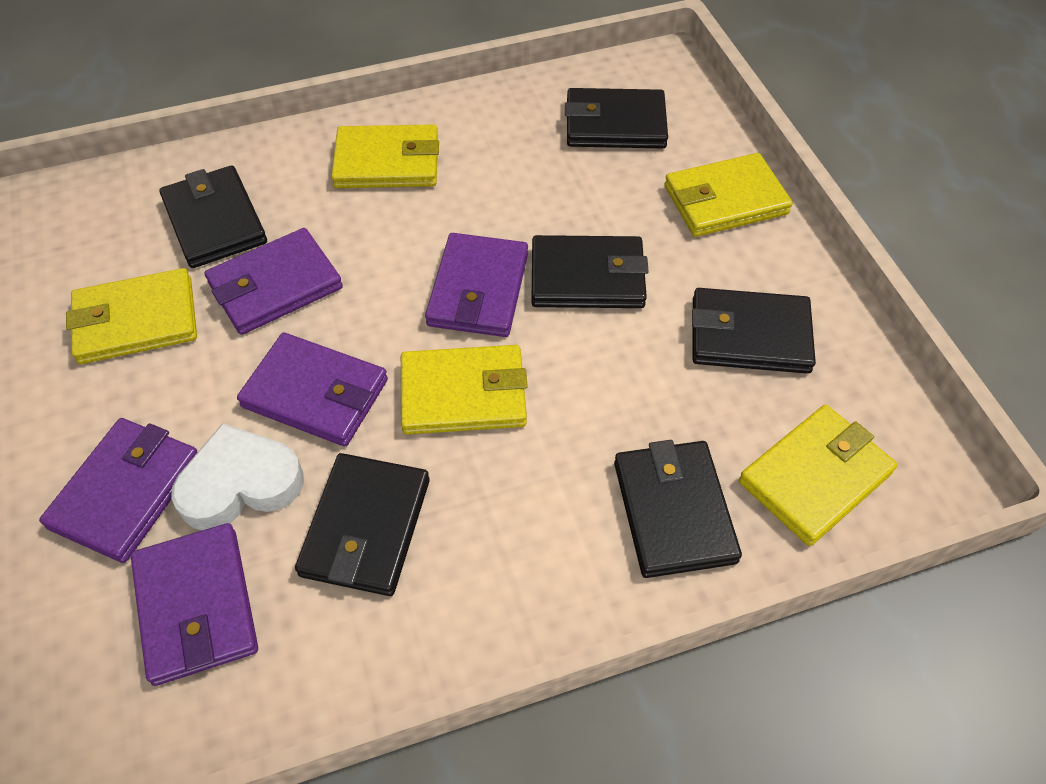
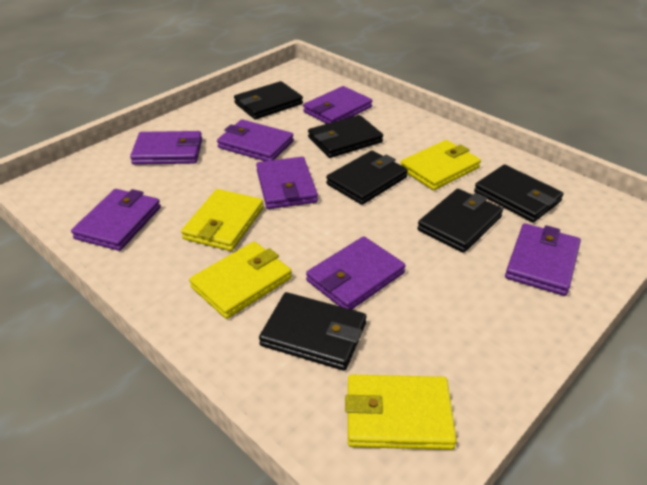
purple wallet: [39,418,197,563] [131,523,258,686] [205,228,343,335] [237,333,388,446] [425,233,528,337] = 5 -> [71,189,161,251] [130,131,202,165] [217,119,294,161] [256,157,318,209] [303,86,372,124] [306,236,406,310] [505,223,581,296] = 7
white heart: [171,423,304,530] = 1 -> none = 0
yellow wallet: [66,268,197,364] [331,124,439,188] [401,345,528,434] [664,153,793,237] [739,405,897,546] = 5 -> [181,189,264,251] [189,242,292,319] [345,374,457,450] [400,140,481,190] = 4

